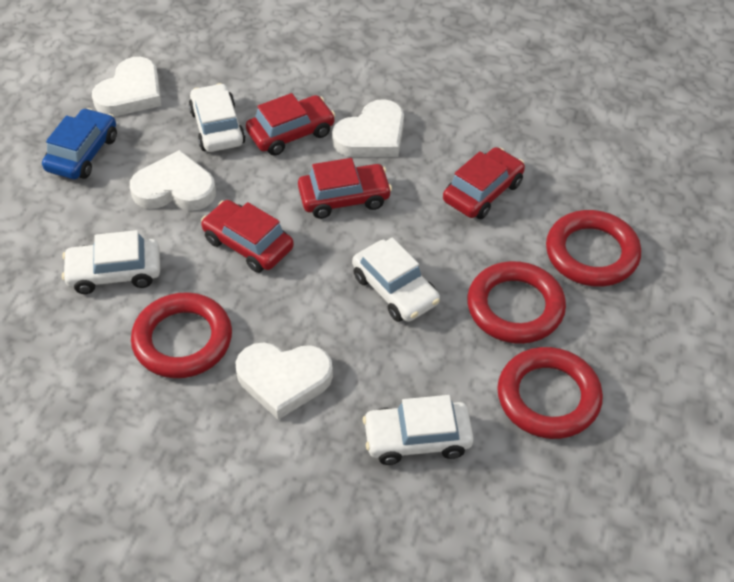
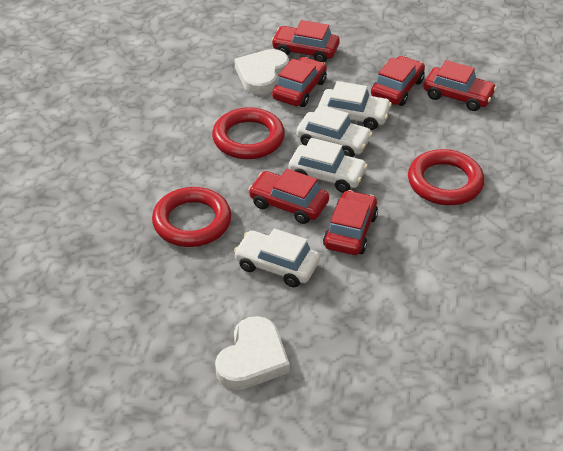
blue car: [42,108,117,179] = 1 -> none = 0
red car: [201,200,294,273] [246,93,335,156] [298,158,392,219] [443,147,525,219] = 4 -> [248,169,329,224] [271,20,340,62] [272,57,327,107] [323,190,378,255] [371,56,425,106] [424,60,497,111] = 6
red ring: [131,292,232,378] [467,261,566,344] [497,347,603,439] [546,210,641,287] = 4 -> [152,187,231,247] [212,107,285,159] [408,149,484,205] = 3
white heart: [92,57,161,116] [130,150,216,211] [236,342,333,420] [332,99,404,157] = 4 -> [215,316,290,390] [235,49,289,95] = 2

